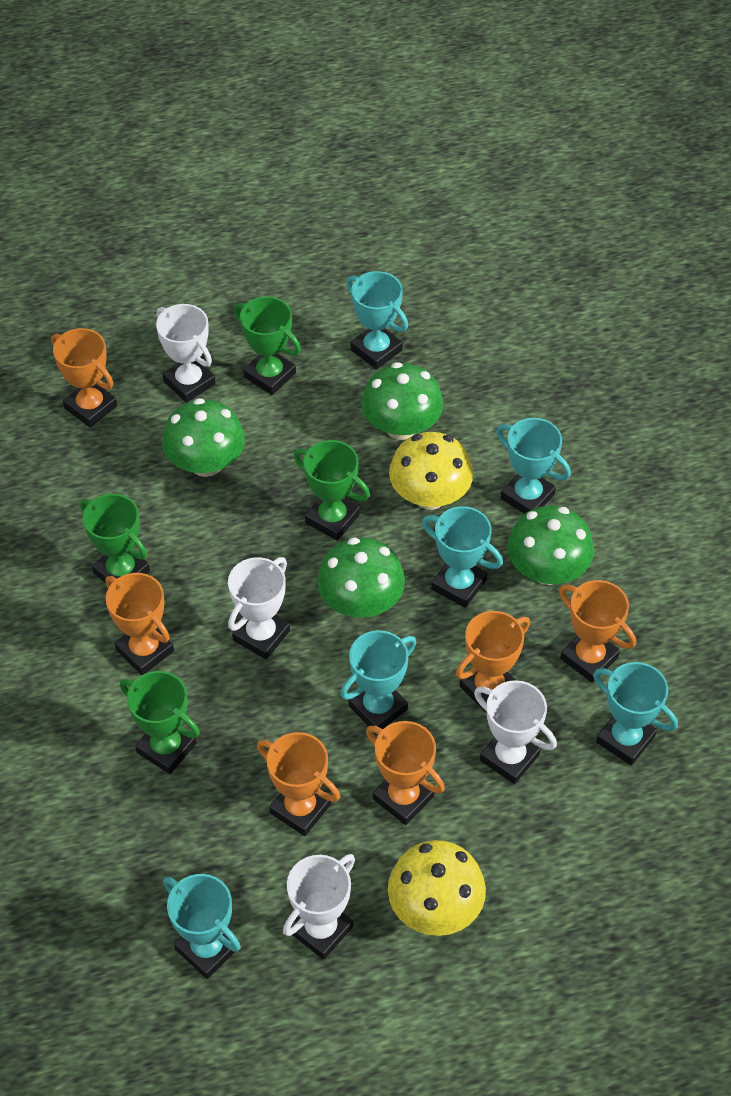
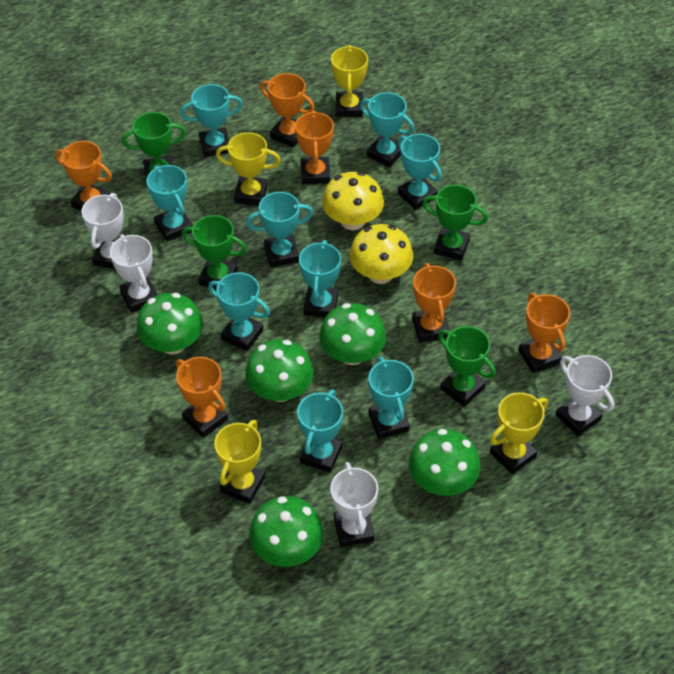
green mushroom: [162,398,245,477] [317,537,405,618] [361,362,443,440] [507,506,594,585] = 4 -> [137,293,203,355] [245,339,313,402] [249,496,324,567] [319,303,386,365] [409,429,481,496] = 5
turquoise trophy: [163,874,241,979] [340,630,416,734] [346,271,408,370] [422,506,503,608] [496,418,571,514] [593,662,678,766] = 6 -> [146,165,193,242] [180,84,243,157] [208,272,270,351] [246,192,313,267] [297,390,343,473] [299,240,341,318] [360,92,414,168] [368,357,414,439] [398,134,442,210] = 9
yellow trophy: none = 0 -> [214,420,265,504] [216,132,281,206] [331,45,368,117] [490,392,548,474] = 4

